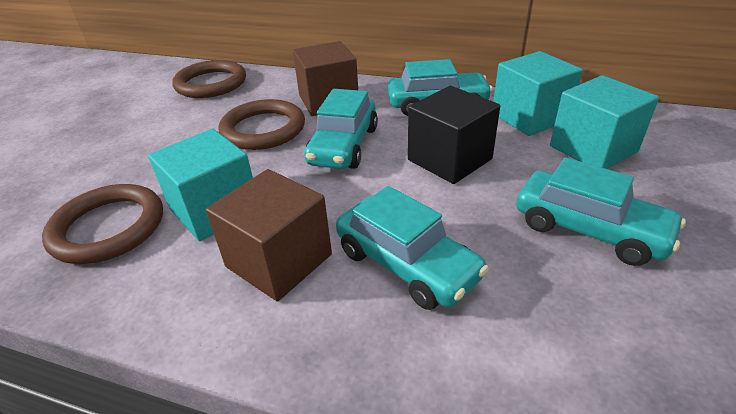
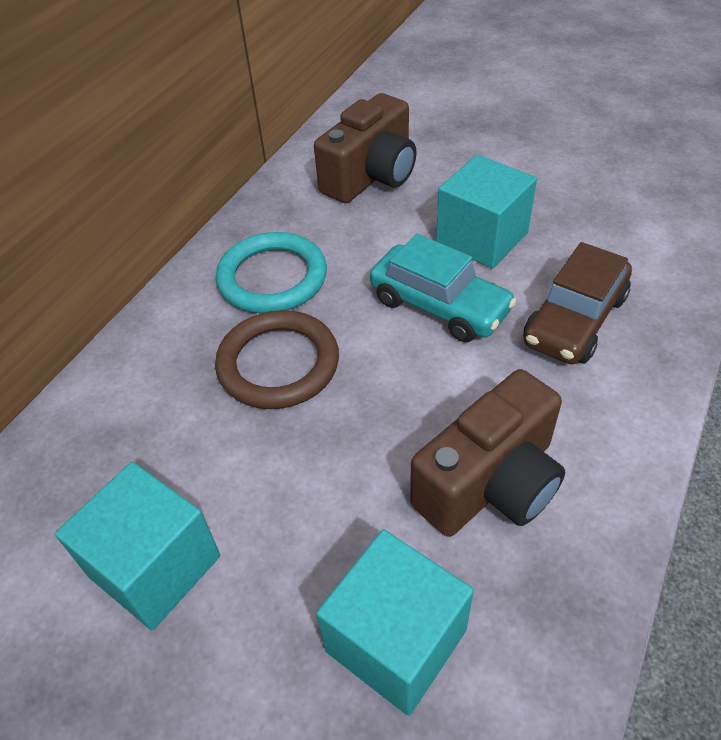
black cube: [408,86,500,184] = 1 -> none = 0
brown camera: none = 0 -> [314,93,417,203] [410,369,565,537] = 2
brown car: none = 0 -> [523,242,632,364] = 1
brown cube: [206,169,332,301] [293,41,358,116] = 2 -> none = 0
brown ring: [42,184,163,264] [172,60,246,98] [219,99,305,150] = 3 -> [215,310,339,409] = 1
turquoise car: [304,89,378,169] [336,186,489,310] [388,59,493,116] [516,158,686,266] = 4 -> [370,234,517,342] = 1
turquoise ring: none = 0 -> [216,232,327,313] = 1

